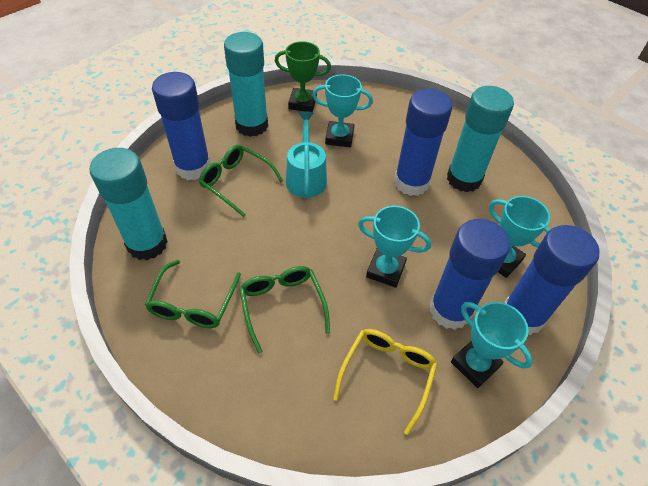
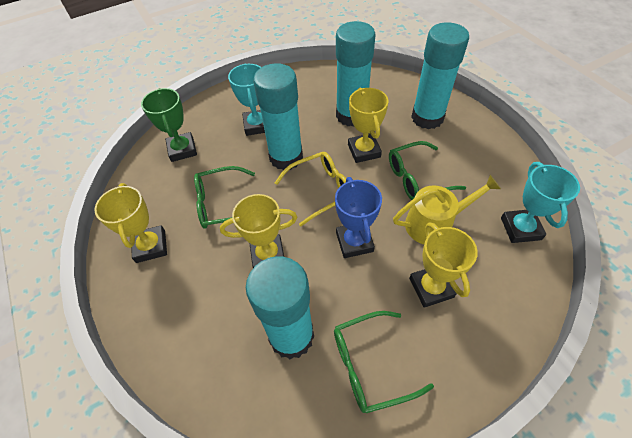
blue glue stick: [152,72,211,180] [394,89,452,196] [429,219,510,330] [504,225,600,335] = 4 -> none = 0
blue trophy: none = 0 -> [335,177,382,258] = 1
turquoise glue stick: [90,148,168,260] [224,32,268,137] [447,86,514,192] = 3 -> [246,256,314,359] [253,63,303,170] [336,21,376,127] [411,22,469,129] = 4
turquoise trophy: [312,74,373,147] [358,206,431,288] [451,302,533,388] [489,196,550,278] = 4 -> [228,64,265,136] [501,162,580,243] = 2
turquoise watering can: [286,111,327,198] = 1 -> none = 0
yellow trophy: none = 0 -> [94,183,167,263] [220,194,298,268] [348,87,388,163] [409,222,478,308] = 4
yellow watering can: none = 0 -> [393,175,501,244] = 1

